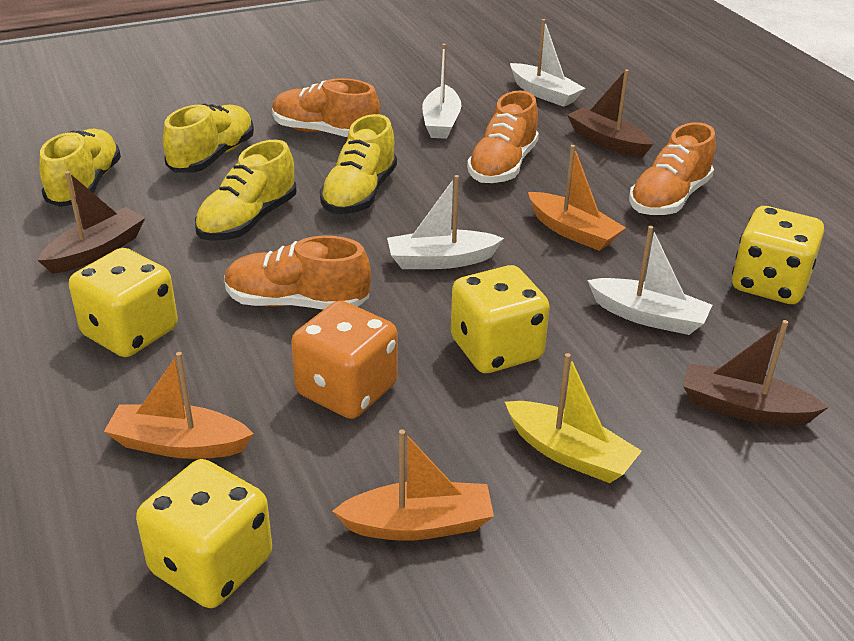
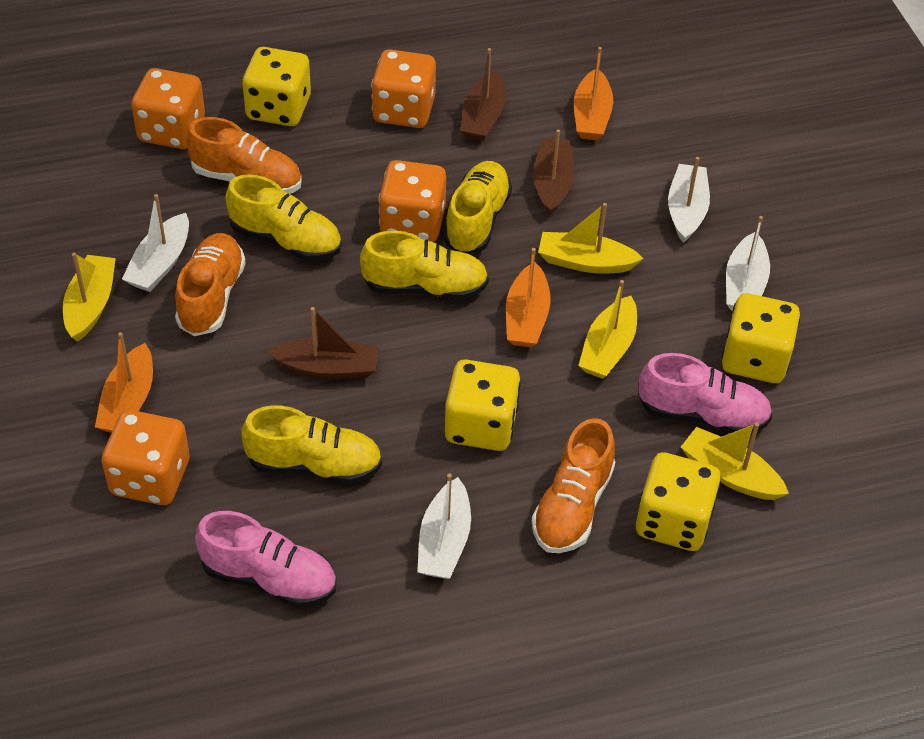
orange dice: [291,301,397,419] = 1 -> [102,410,190,505] [131,68,205,149] [371,49,436,128] [378,160,446,242] = 4
orange shoe: [225,236,371,310] [272,78,380,137] [467,90,539,183] [629,122,716,215] = 4 -> [175,233,246,336] [186,117,302,194] [532,418,615,553] = 3
pink shoe: none = 0 -> [195,511,336,607] [639,353,772,434] = 2
yellow boat: [505,353,642,483] = 1 -> [63,253,116,342] [538,203,644,274] [578,280,637,379] [681,423,789,500] = 4

